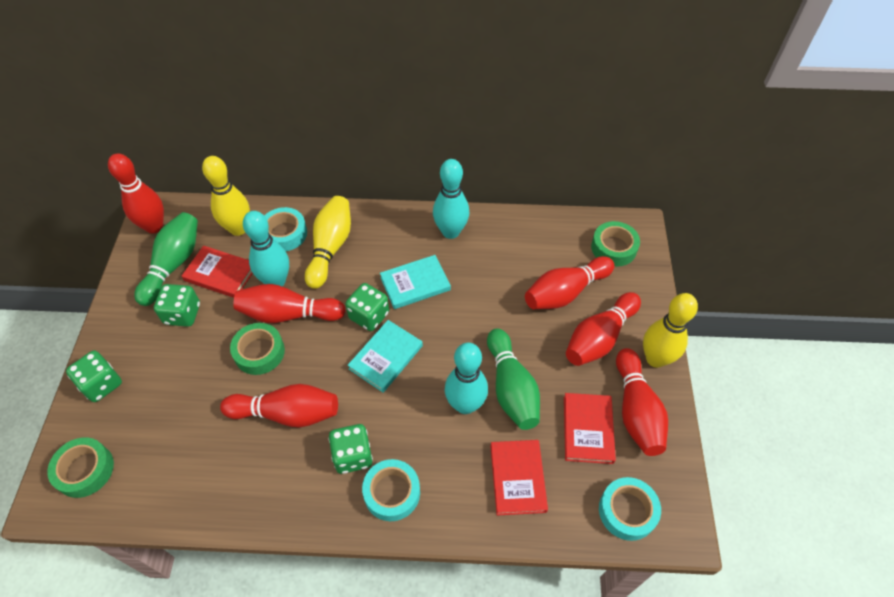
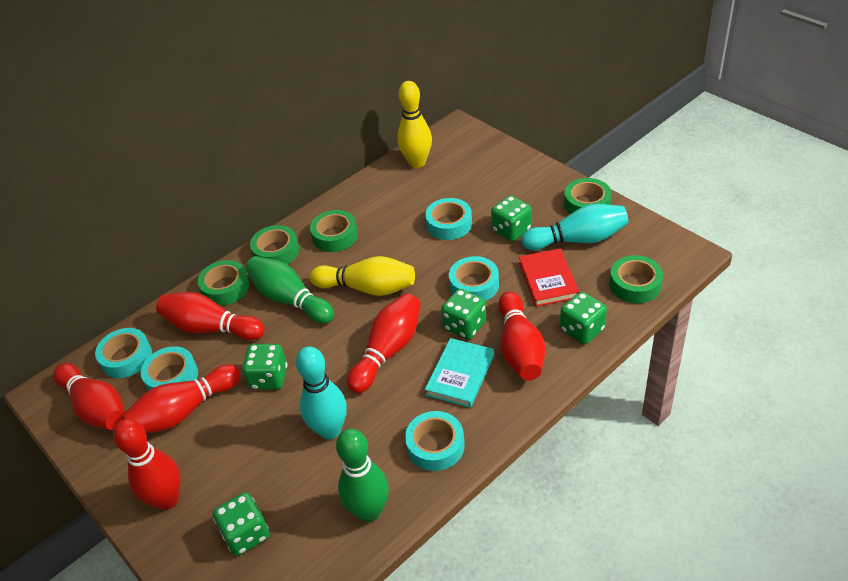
green dice: [66,351,122,402] [154,284,200,327] [328,424,373,474] [345,283,389,331] = 4 -> [213,492,269,556] [242,344,287,390] [441,289,486,339] [491,195,532,241] [560,292,607,344] = 5
green tape: [47,437,114,498] [230,323,285,375] [591,221,640,267] = 3 -> [197,260,249,306] [250,225,299,264] [310,210,358,252] [564,178,612,214] [610,255,663,303] = 5
red book: [182,246,253,298] [490,440,548,516] [564,393,616,464] = 3 -> [519,248,579,307] = 1
turquoise book: [348,320,423,392] [380,255,451,309] = 2 -> [425,338,494,408] = 1
turquoise bowling pin: [243,211,289,286] [433,159,469,239] [445,343,488,414] = 3 -> [296,346,347,440] [521,204,628,250] = 2
turquoise tape: [264,207,307,251] [362,459,420,521] [599,477,661,541] = 3 -> [95,328,152,378] [141,346,198,391] [405,411,465,471] [425,198,472,240] [449,256,499,301] = 5
yellow bowling pin: [202,156,250,236] [305,196,351,289] [643,293,698,368] = 3 -> [309,256,415,296] [398,81,432,168] = 2

